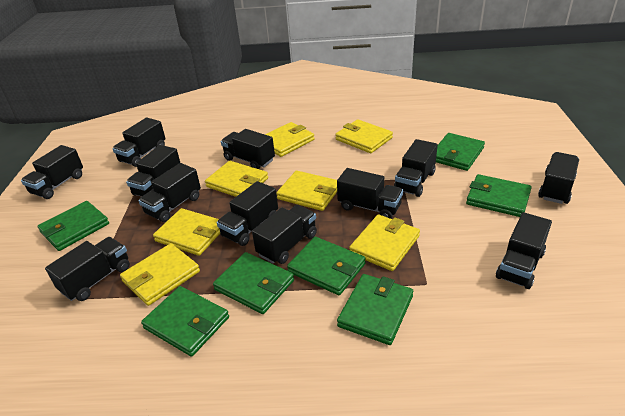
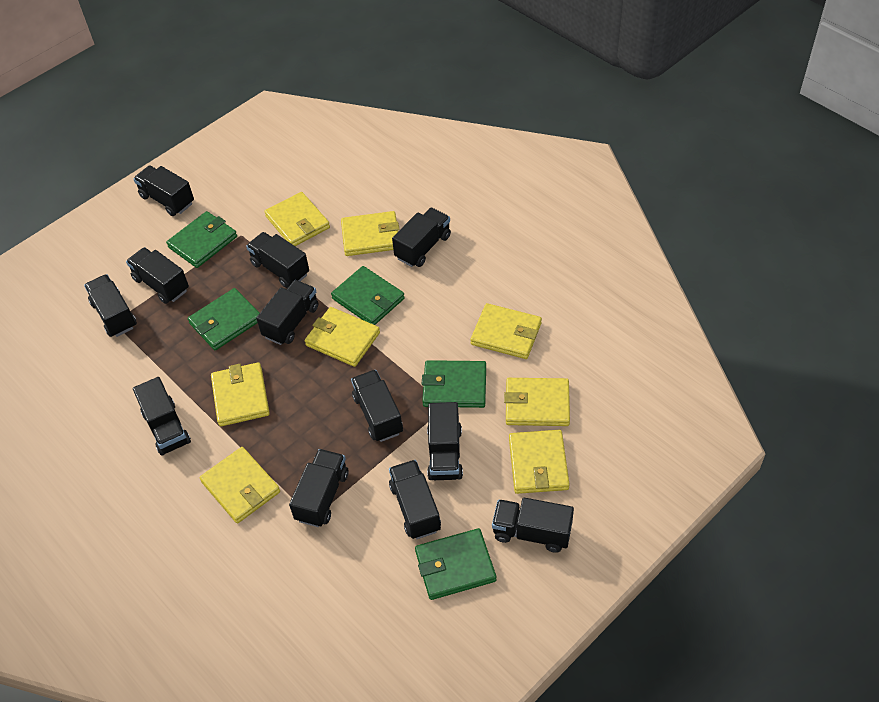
green wallet: [37,201,109,251] [141,286,229,357] [213,252,294,314] [287,237,366,295] [337,274,413,345] [436,133,485,171] [466,174,532,217] = 7 -> [166,211,237,268] [188,288,260,350] [331,266,405,325] [415,528,496,600] [422,360,486,408] = 5
yellow wallet: [120,243,200,306] [153,208,220,256] [205,161,268,197] [265,122,315,157] [276,170,337,211] [335,119,393,153] [349,214,420,271] = 7 -> [200,447,280,523] [211,362,270,426] [264,192,330,246] [305,307,380,367] [341,211,399,256] [470,303,542,359] [504,378,570,426] [509,430,570,494] = 8

